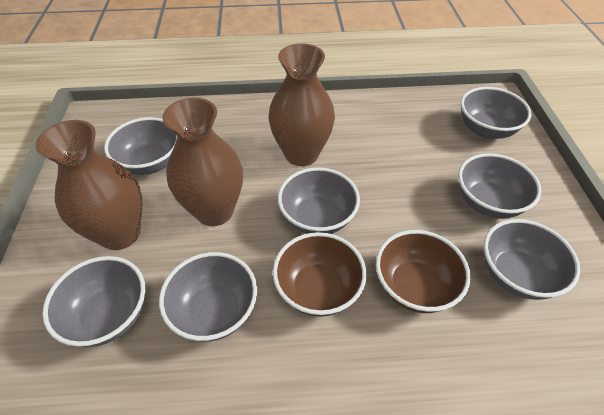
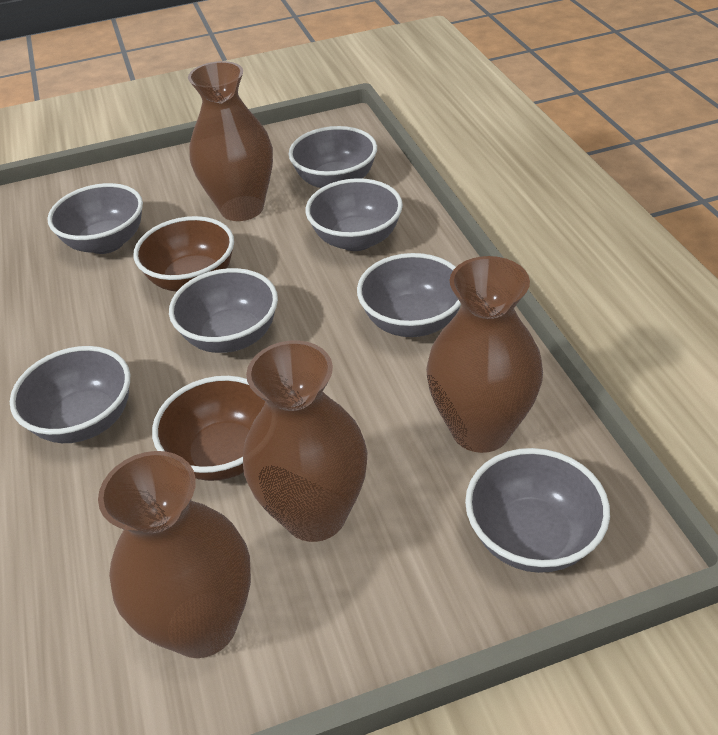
brown vase: [35,120,142,250] [162,97,243,226] [268,43,335,166] = 3 -> [98,451,251,658] [188,61,273,221] [243,340,368,542] [426,256,543,453] = 4

